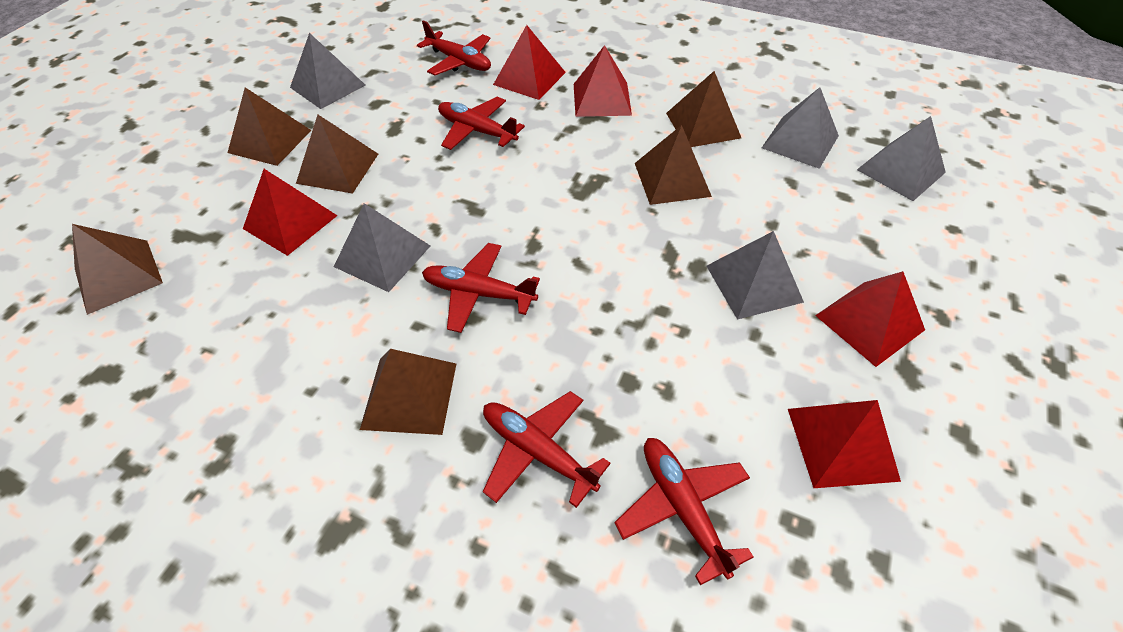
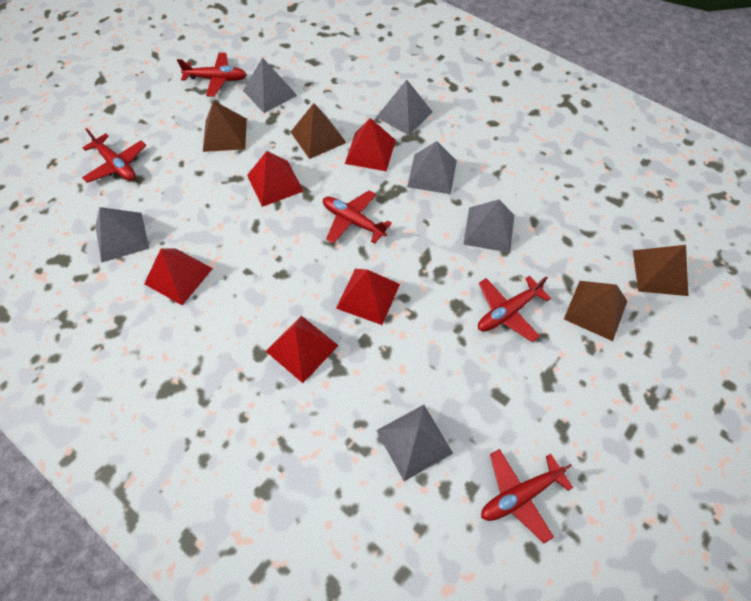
brown pyramid: [72,224,163,315] [228,88,311,166] [296,115,378,194] [360,349,456,435] [635,125,712,205] [666,71,741,147] = 6 -> [203,100,247,152] [291,103,346,159] [564,281,627,341] [633,245,689,296] = 4
grey pyramid: [290,33,365,109] [334,203,430,292] [707,231,804,320] [762,87,839,169] [857,116,946,201] = 5 -> [95,207,149,263] [243,57,298,113] [376,405,453,481] [377,80,432,135] [407,141,457,194] [463,199,514,253] = 6

